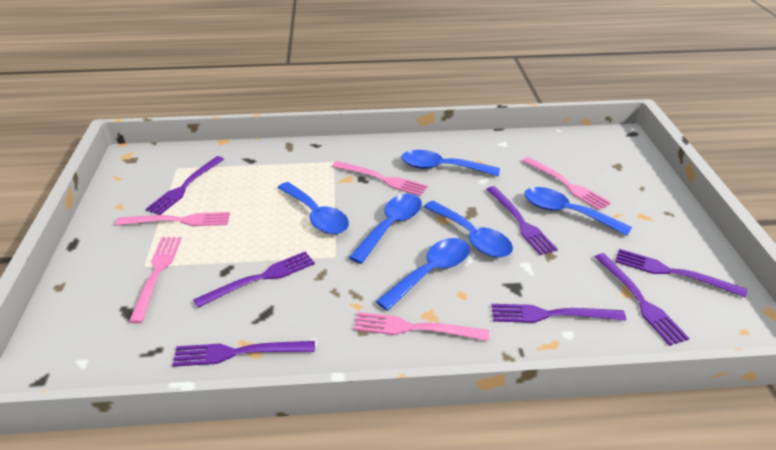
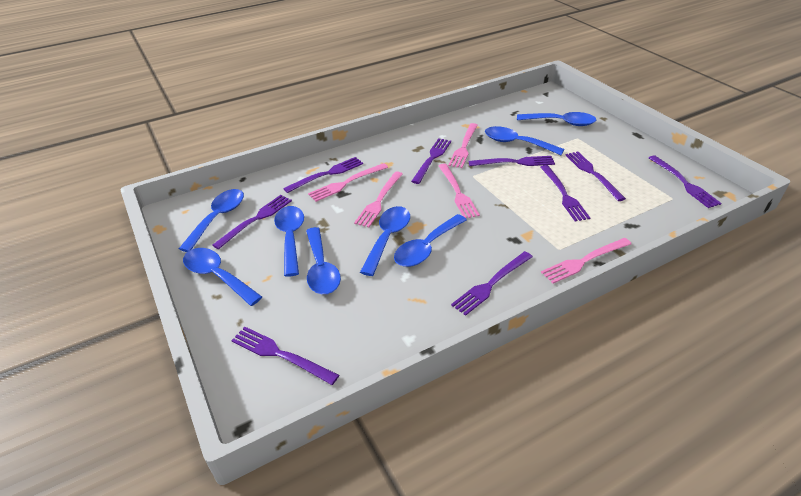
blue spoon: [278,182,349,234] [349,194,422,264] [376,238,470,311] [401,150,500,176] [424,201,513,258] [524,187,632,236] = 6 -> [179,189,244,252] [183,248,262,306] [274,206,304,277] [306,227,341,294] [360,206,410,276] [394,214,467,267] [485,126,565,155] [517,112,597,126] = 8
purple fork: [146,156,224,215] [172,341,315,367] [193,251,315,308] [486,186,557,255] [491,304,626,323] [595,253,689,346] [615,249,747,297] = 7 -> [212,195,292,249] [231,327,339,385] [283,157,363,193] [411,138,451,184] [451,251,533,316] [469,156,555,166] [540,165,590,222] [566,152,626,201] [649,155,722,208] = 9

